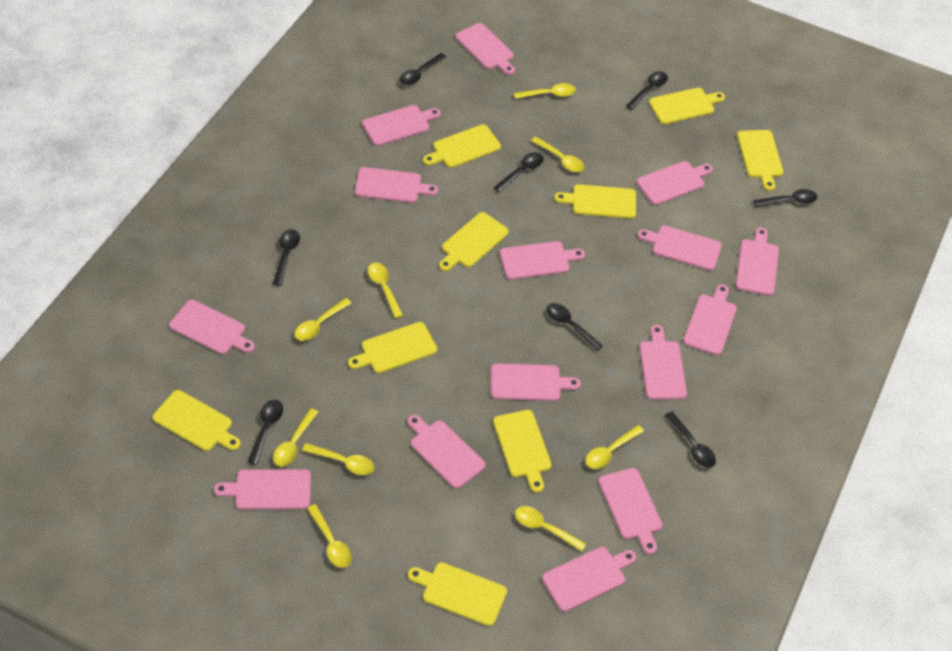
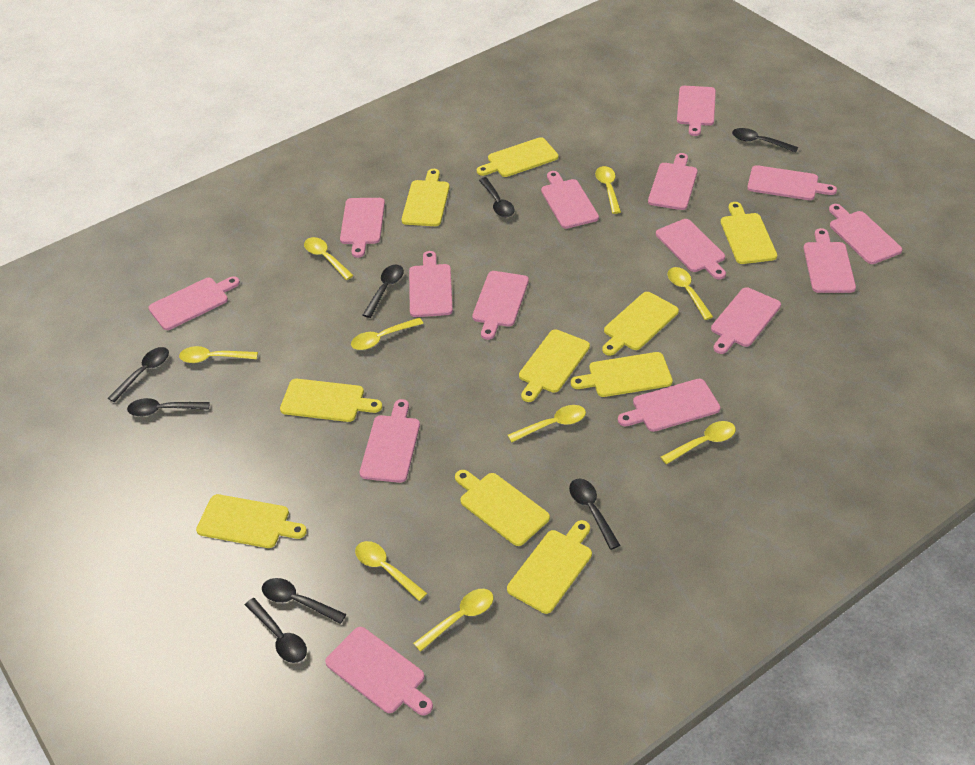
yellow cutting board: [153,390,240,451] [348,322,437,373] [408,562,507,626] [423,124,501,168] [439,212,509,271] [493,410,551,492] [554,184,636,219] [649,88,725,124] [737,130,783,191] = 9 -> [196,494,307,548] [280,379,382,422] [402,169,450,226] [455,470,550,546] [477,137,559,177] [507,520,592,614] [519,329,590,402] [571,352,673,397] [602,292,679,356] [721,202,777,264] = 10

